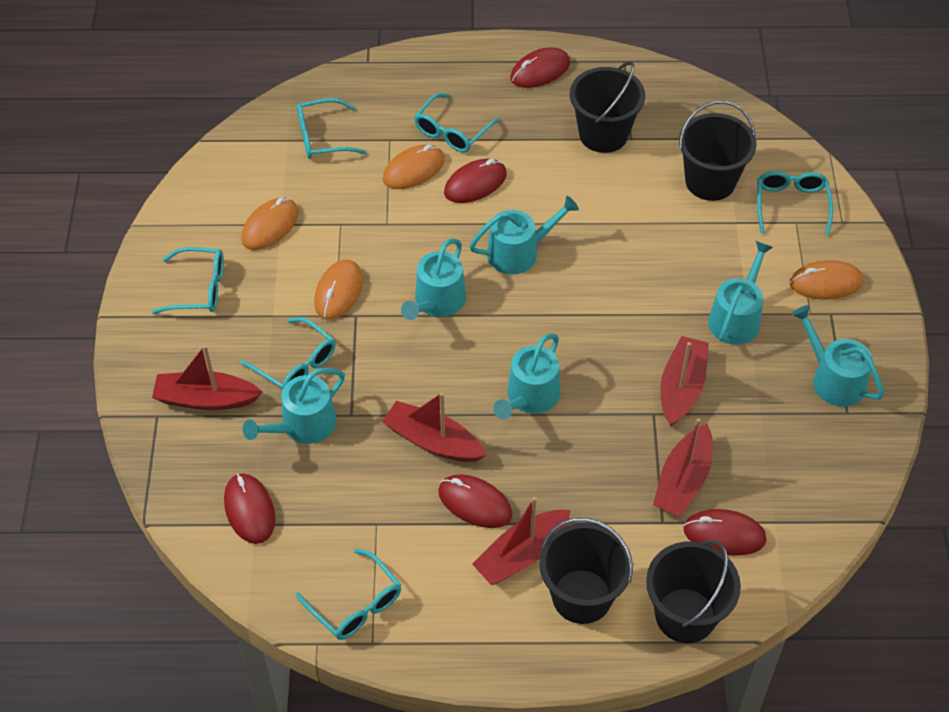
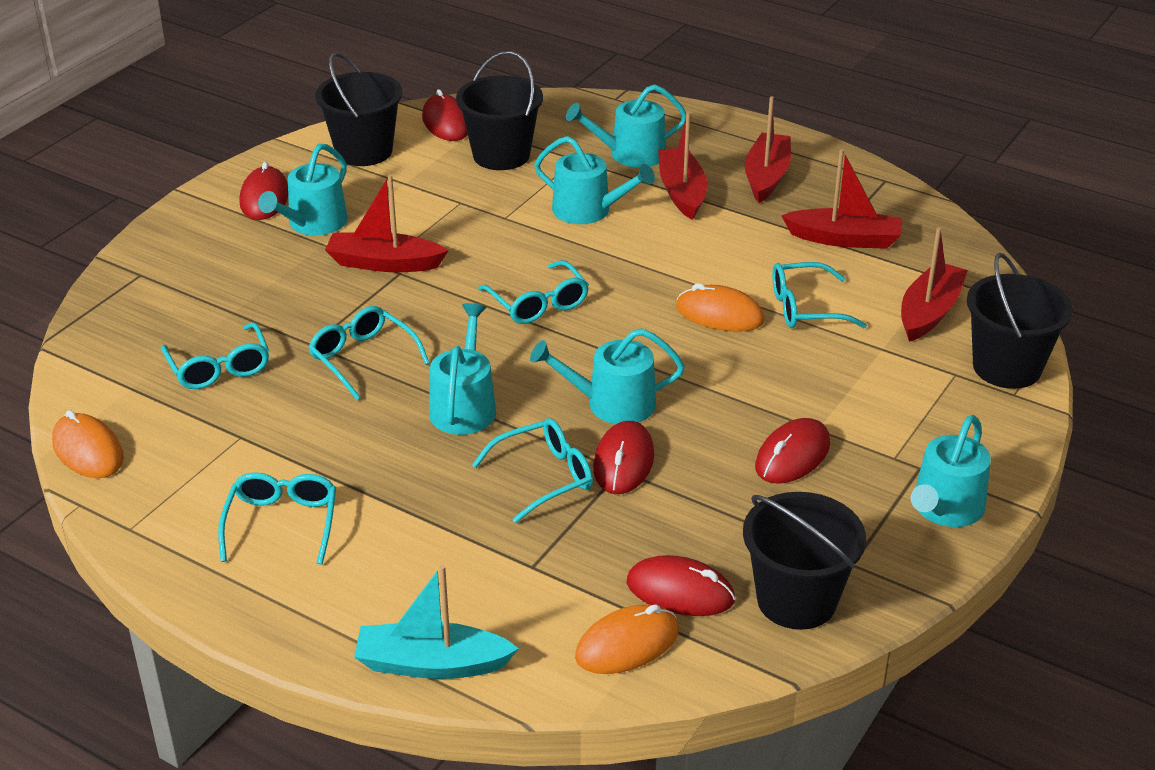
orange mouse: [241,198,298,250] [314,259,363,320] [383,144,445,189] [790,260,863,299] = 4 -> [52,410,124,478] [575,604,679,674] [676,283,765,332] = 3
turquoise boat: none = 0 -> [354,565,519,679] = 1

